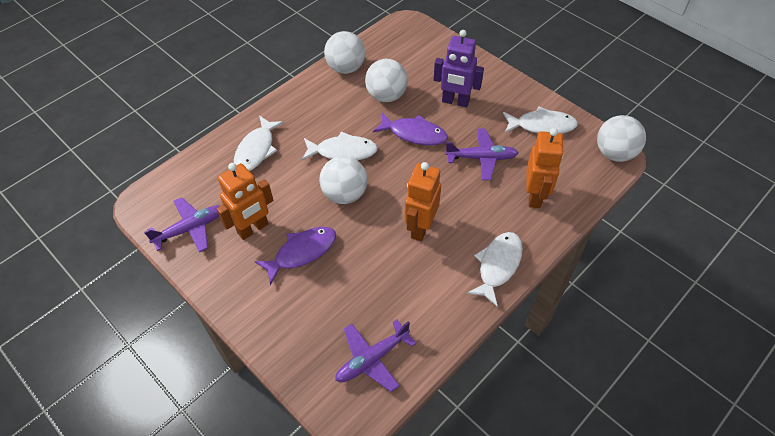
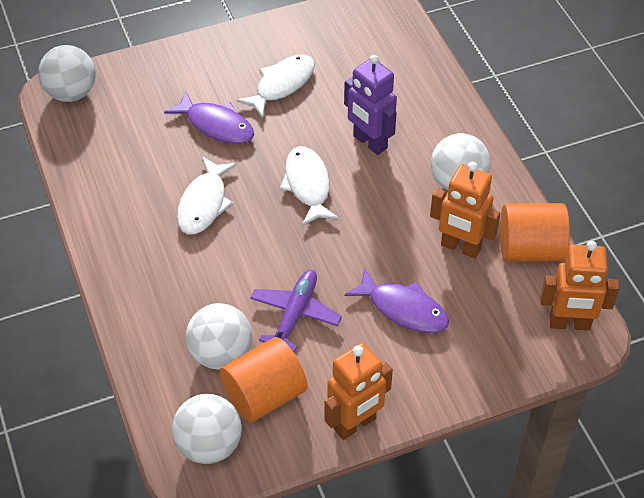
orange cylinder: none = 0 -> [220,337,308,423] [500,203,570,261] = 2
purple plane: [144,197,220,252] [335,319,416,392] [445,129,518,180] = 3 -> [250,269,342,352] = 1
white fish: [234,116,284,171] [302,131,378,160] [467,232,523,307] [503,107,578,134] = 4 -> [177,157,237,234] [236,54,315,118] [280,146,339,226] = 3

